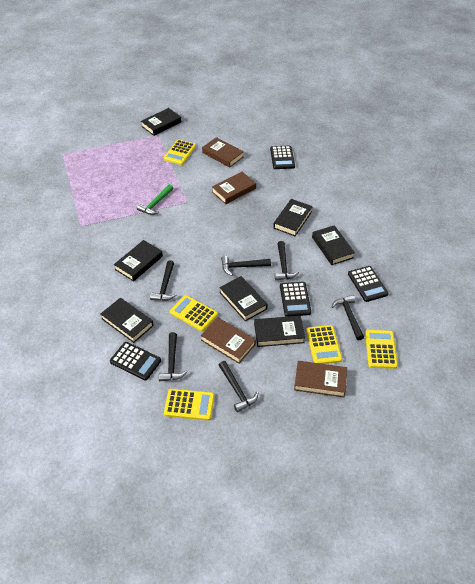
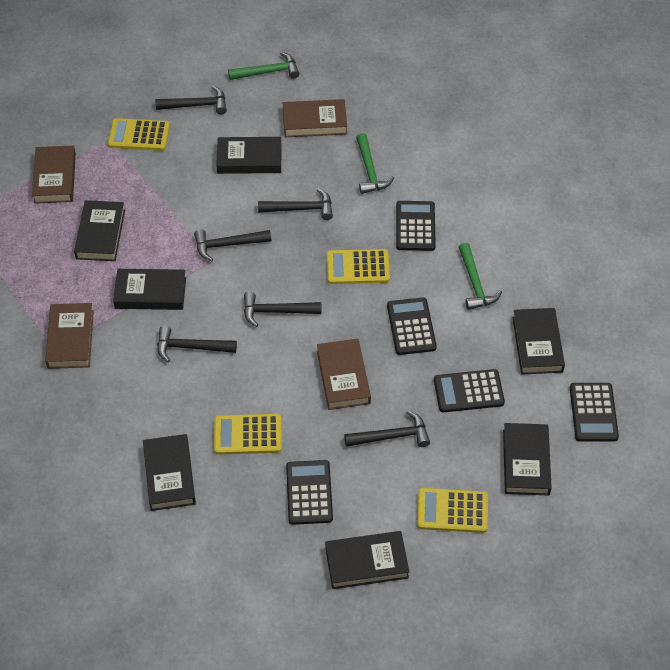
black calculator: [110,342,161,381] [270,146,295,169] [280,282,311,317] [348,266,388,302] = 4 -> [286,460,333,525] [387,297,437,355] [396,201,436,251] [434,369,505,412] [570,383,619,442] = 5
green hammer: [137,184,174,215] = 1 -> [228,52,299,80] [356,133,394,194] [458,243,502,310] = 3
yellow calculator: [164,139,196,165] [164,389,214,421] [170,295,218,331] [306,325,342,364] [365,330,398,369] = 5 -> [108,118,170,151] [214,414,282,455] [327,249,390,284] [417,488,488,533] = 4

